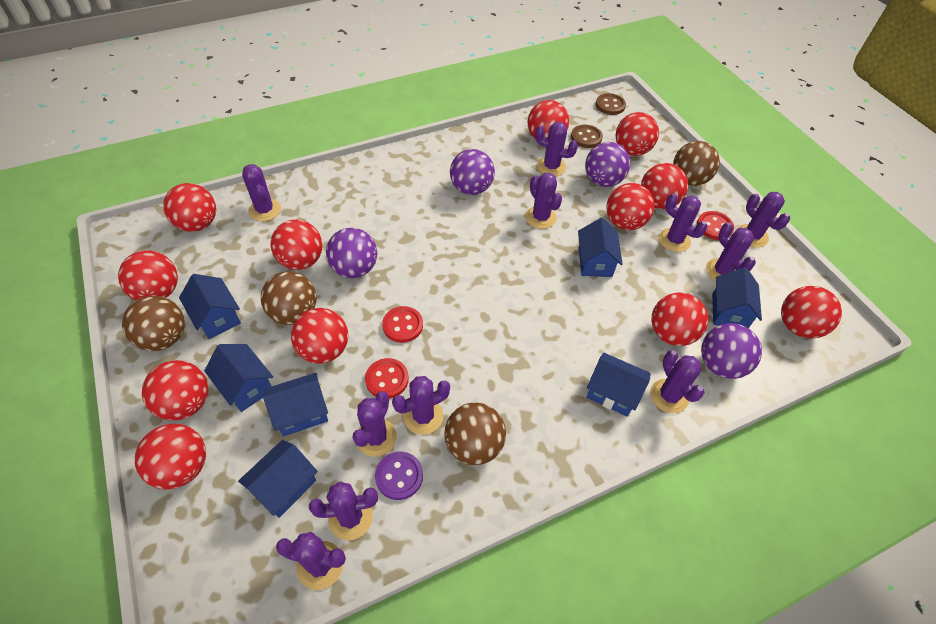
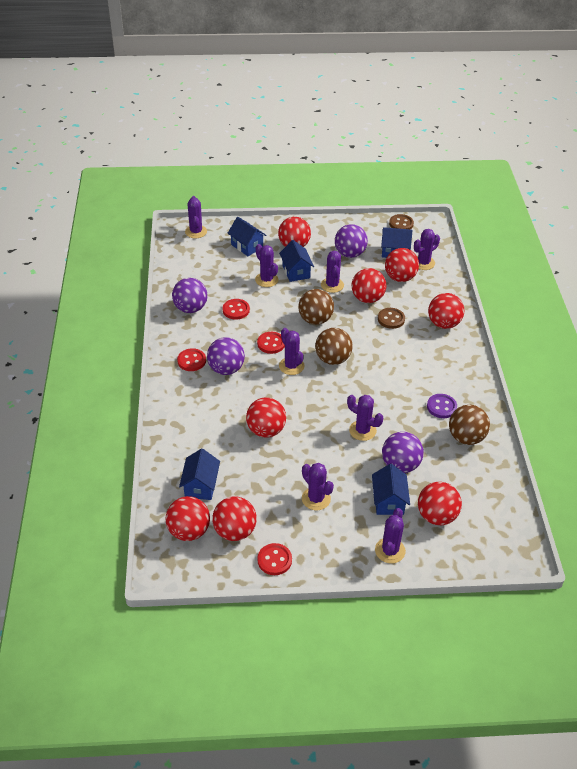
blue house: [179,274,241,339] [204,344,273,412] [238,440,318,518] [263,373,328,437] [578,218,623,277] [586,352,651,417] [712,267,762,328] = 7 -> [179,448,220,500] [227,217,266,256] [279,240,314,282] [372,464,410,515] [381,227,412,258] = 5
brown ball: [122,296,185,351] [261,272,317,325] [444,402,506,465] [673,141,720,186] = 4 -> [298,289,334,325] [315,328,353,365] [449,405,490,445] = 3
purple cactus: [242,164,281,221] [276,532,346,590] [309,481,378,540] [352,391,397,457] [392,376,450,435] [525,173,562,229] [535,122,578,176] [650,350,705,413] [659,194,707,252] [706,222,756,281] [737,192,790,248] = 11 -> [185,196,207,238] [255,244,278,287] [279,328,304,375] [302,463,334,510] [321,251,344,293] [347,395,383,441] [375,508,406,564] [414,229,440,270] = 8
red ball: [118,250,178,300] [135,424,206,490] [142,360,208,420] [163,183,216,232] [270,219,322,270] [291,308,348,364] [528,100,569,139] [606,183,655,230] [616,112,659,156] [641,163,688,209] [652,292,708,346] [781,286,842,339] = 12 -> [166,496,210,541] [212,496,257,541] [246,397,286,438] [278,217,311,247] [352,268,386,303] [385,248,419,282] [418,482,462,525] [428,293,464,329] = 8
red button: [365,358,409,399] [382,306,423,343] [697,211,734,240] = 3 -> [177,348,206,371] [223,299,250,320] [257,332,285,354] [257,543,292,575] = 4

